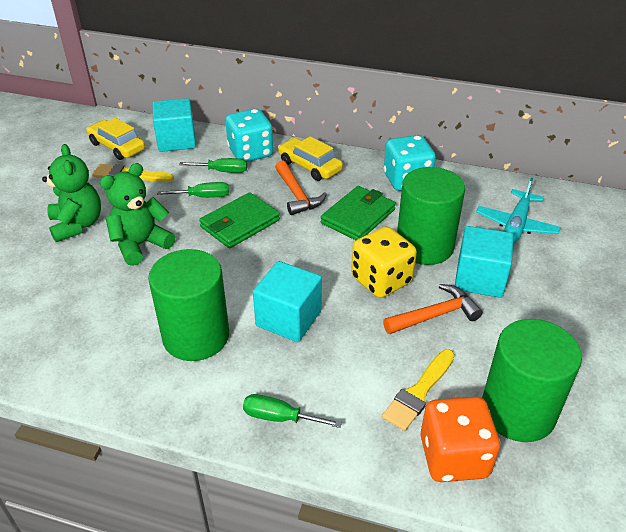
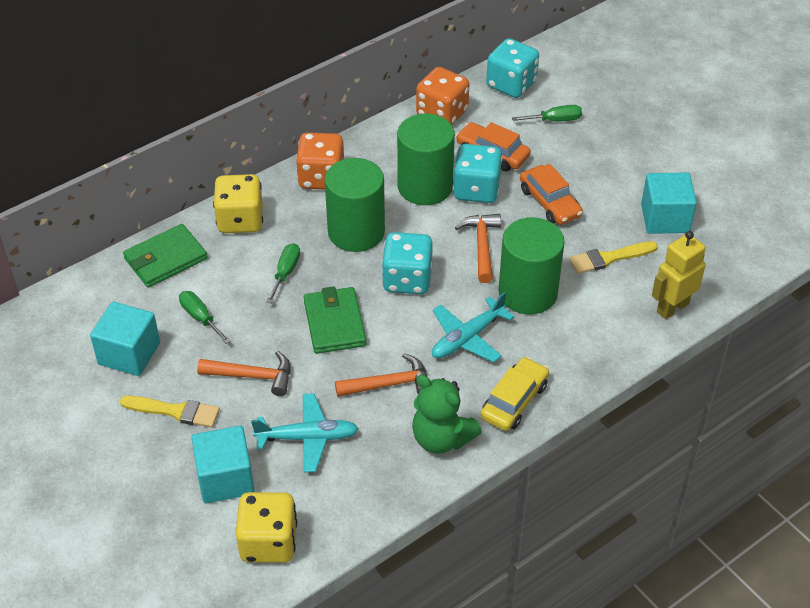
green teddy bear: [42,144,101,242] [100,163,175,266] = 2 -> [412,375,482,454] = 1
orange car: none = 0 -> [456,122,531,171] [520,164,583,225] = 2
orange dice: [420,397,500,482] = 1 -> [296,132,344,190] [416,67,469,125] = 2
orange hammer: [275,160,327,215] [383,284,483,334] = 2 -> [197,351,290,396] [335,353,427,397] [455,214,501,283] = 3
turquoise dice: [225,109,273,162] [384,135,436,191] = 2 -> [382,232,433,294] [453,144,502,203] [486,38,539,98] = 3
turquoise plane: [476,178,561,244] = 1 -> [251,393,359,472] [432,292,514,362] = 2
yellow car: [86,118,145,160] [278,136,343,181] = 2 -> [480,357,549,431] = 1
yellow dice: [351,226,417,298] = 1 -> [213,174,263,233] [236,492,297,563] = 2
yellow robot: none = 0 -> [652,231,706,319] = 1

